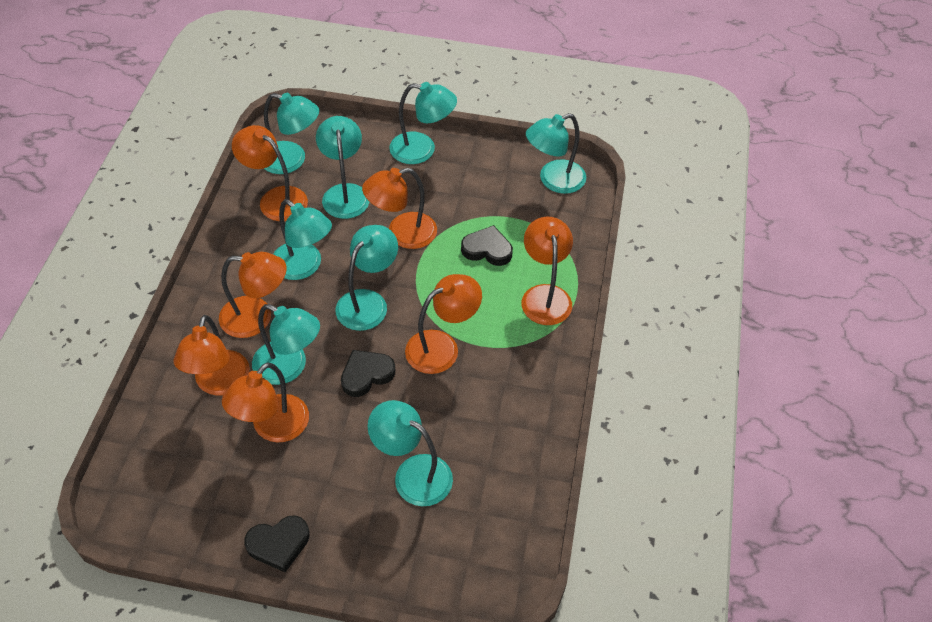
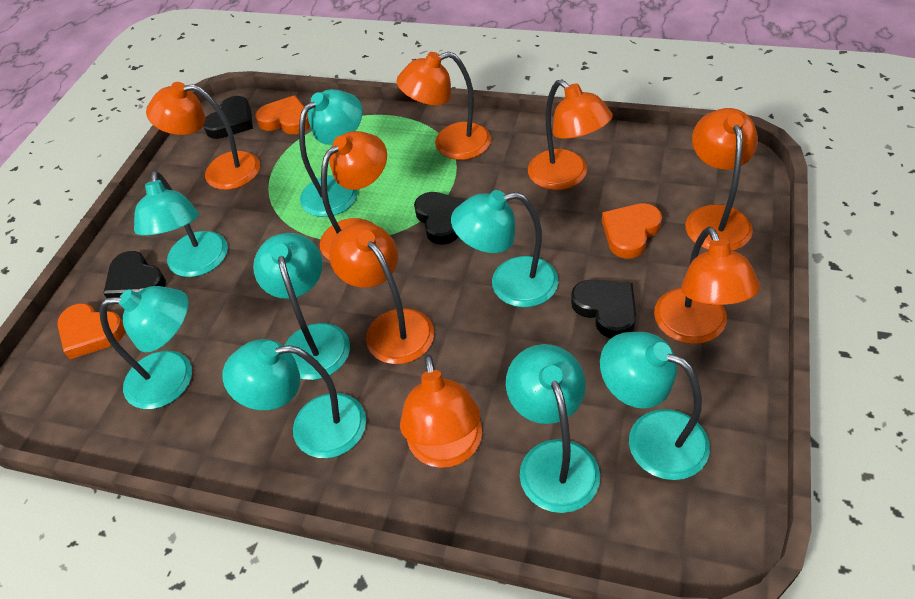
black heart: [244,515,310,572] [341,350,395,397] [461,225,513,266] = 3 -> [103,251,166,298] [203,96,253,139] [414,192,466,245] [571,280,636,338] = 4
orange heart: none = 0 -> [57,303,125,359] [255,95,310,134] [602,203,662,259] = 3
orange lamp: [174,315,250,396] [219,252,287,338] [222,362,309,443] [232,125,308,221] [362,168,437,249] [405,274,482,374] [522,217,573,325] = 7 -> [146,82,260,190] [320,131,387,260] [329,222,434,364] [397,52,491,160] [400,354,482,468] [528,80,613,190] [654,227,760,344] [685,108,758,251] = 8

